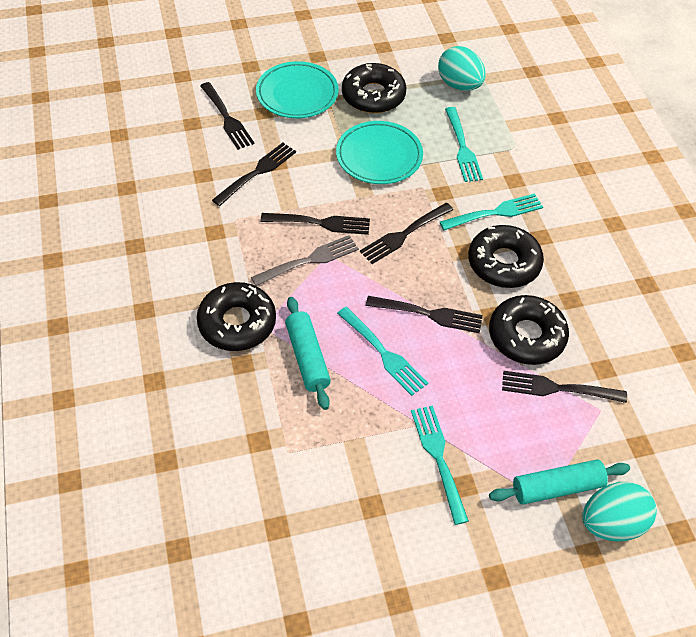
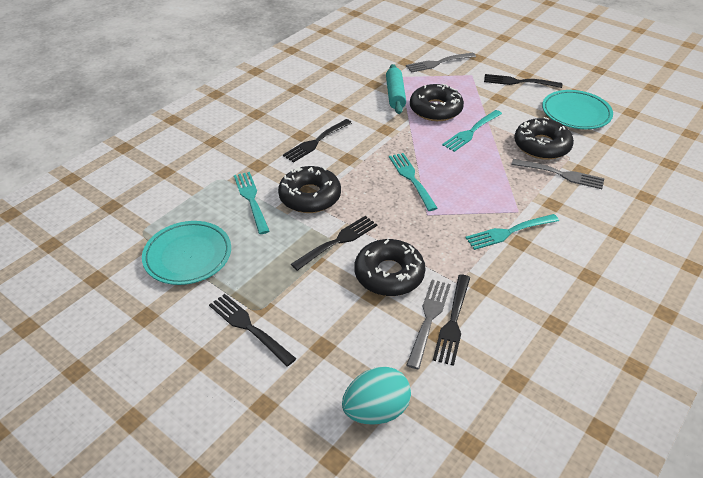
black fork: [200,82,254,150] [212,143,296,206] [261,213,370,235] [360,203,453,264] [366,296,483,333] [502,371,627,403] = 6 -> [209,294,296,367] [283,119,352,163] [291,216,377,271] [433,274,470,366] [484,74,562,88] = 5
grey fork: [251,235,359,286] = 1 -> [406,53,476,73] [407,280,451,369] [511,159,605,189] = 3
turquoise egg: [438,46,486,91] [582,482,657,542] = 2 -> [342,366,411,424] = 1
turquoise rolling pin: [285,297,331,410] [489,459,630,505] = 2 -> [386,64,406,114] = 1

